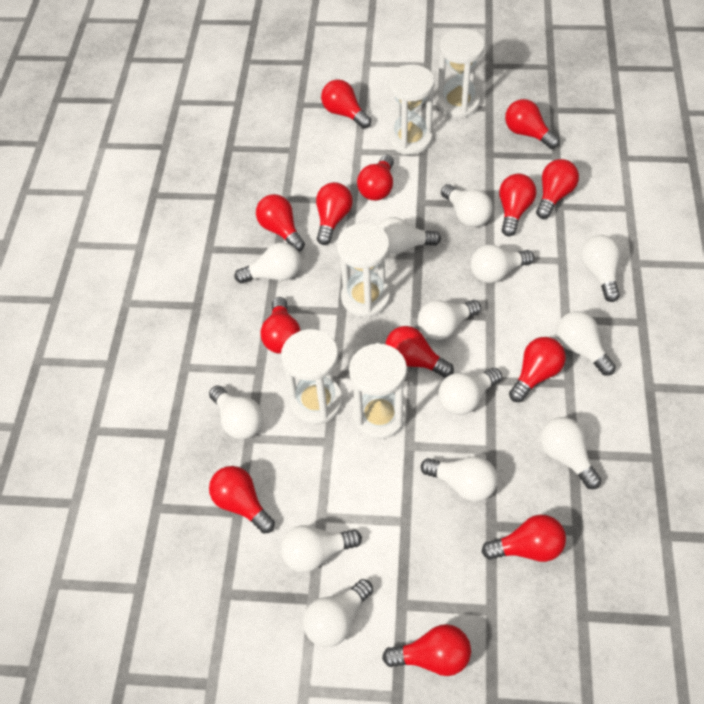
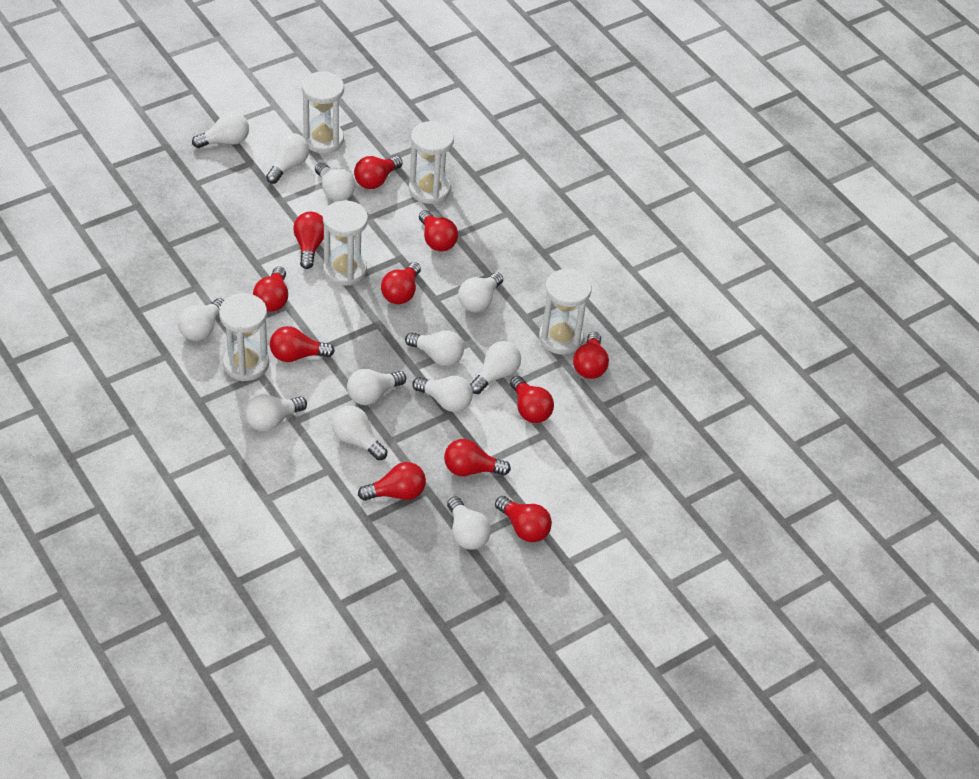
red light bulb: [209,466,275,533] [256,194,305,252] [261,297,301,354] [316,182,353,245] [321,80,371,129] [357,155,394,201] [382,624,471,676] [385,326,454,378] [482,515,566,562] [499,174,537,236] [505,99,559,149] [509,337,566,402] [536,159,579,219] = 13 -> [253,267,288,312] [270,326,335,362] [293,212,324,269] [354,156,403,189] [358,462,426,501] [381,262,421,304] [419,210,458,251] [444,439,511,476] [495,496,552,542] [510,376,554,423] [573,332,609,379] = 11
white light bulb: [209,385,263,439] [235,242,301,283] [281,525,362,572] [303,579,373,647] [377,217,441,255] [418,300,481,340] [421,457,498,502] [439,368,502,415] [441,184,493,227] [470,244,534,283] [541,417,601,489] [556,311,616,376] [580,235,620,302] = 13 -> [178,298,224,341] [192,112,249,148] [245,394,307,431] [266,133,309,184] [315,162,355,201] [332,406,388,460] [347,369,406,405] [405,330,464,366] [412,376,473,412] [447,497,491,550] [458,272,503,312] [470,341,521,394] = 12

